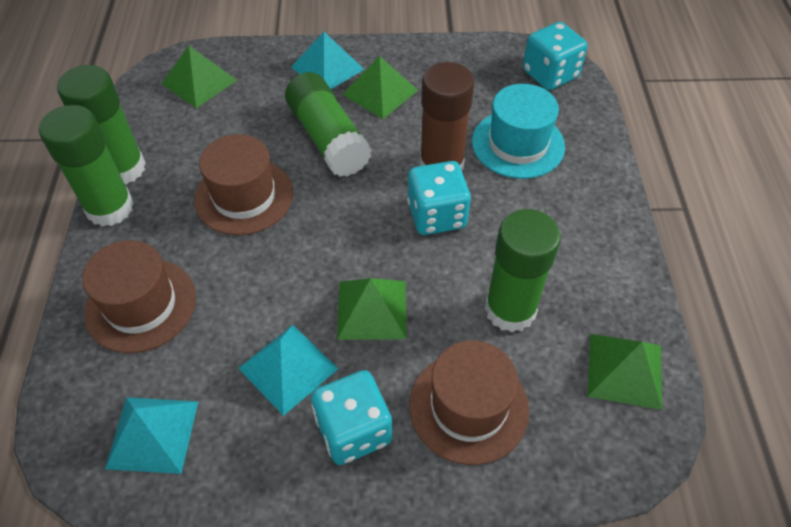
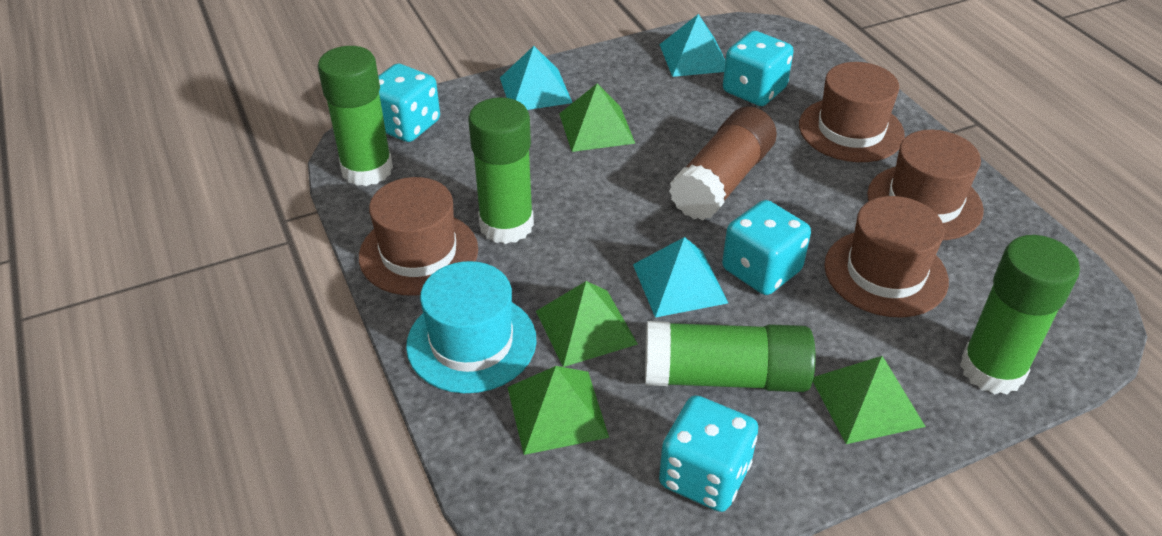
brown hat: [82,240,196,353] [194,134,293,235] [409,340,529,465] = 3 -> [359,177,478,296] [799,62,905,162] [824,196,949,318] [867,130,984,240] = 4
turquoise dice: [311,370,392,465] [407,161,471,235] [523,22,588,90] = 3 -> [378,63,440,142] [659,395,758,512] [722,200,811,295] [723,31,794,106] = 4

